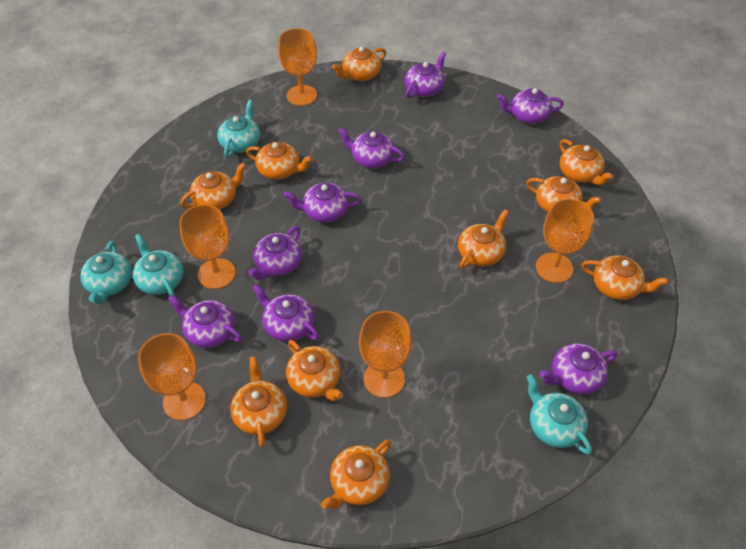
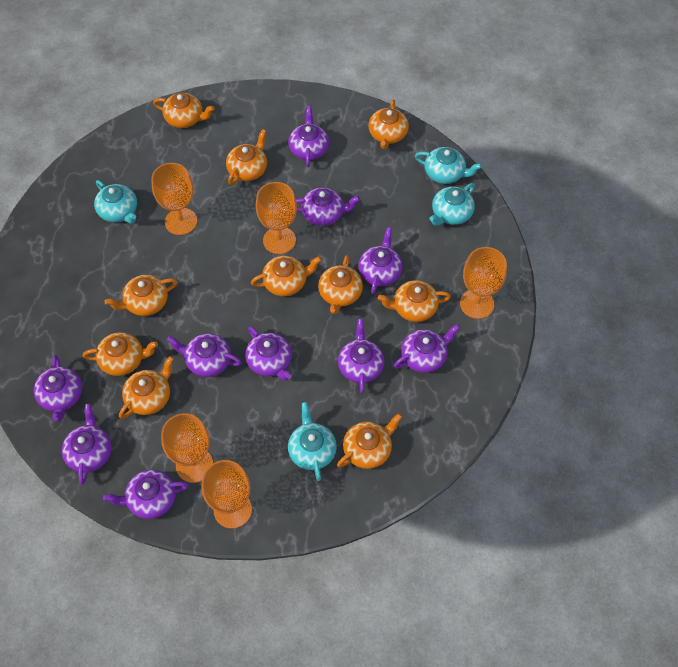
purple teapot: [168,294,242,348] [248,226,302,280] [252,284,319,342] [284,183,361,223] [338,127,405,168] [405,51,446,98] [497,88,564,124] [540,343,617,394] = 8 -> [34,355,82,421] [62,404,111,484] [103,470,189,519] [167,333,242,377] [245,326,292,381] [288,106,329,167] [296,187,360,226] [338,319,384,393] [358,227,403,294] [394,324,460,373] = 10

